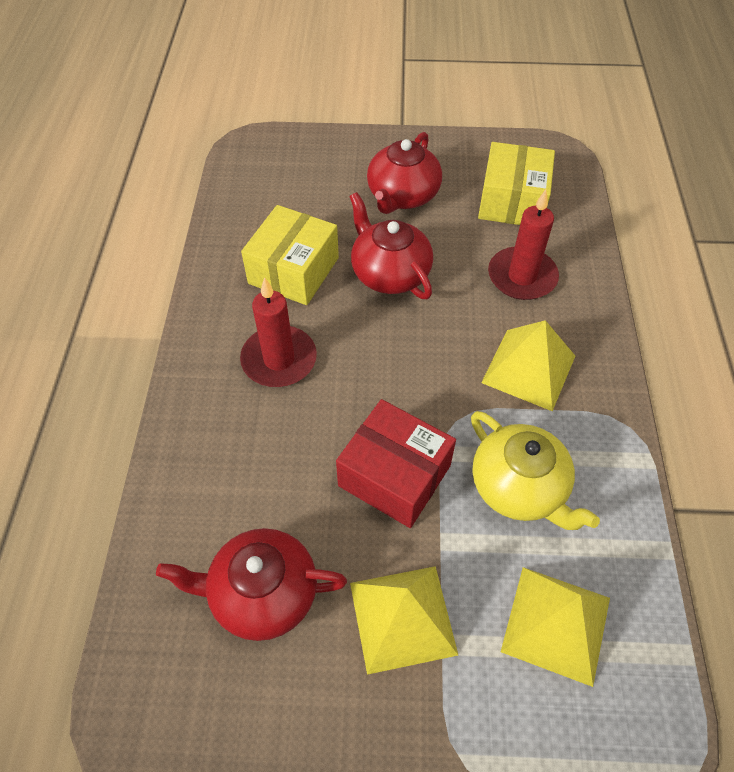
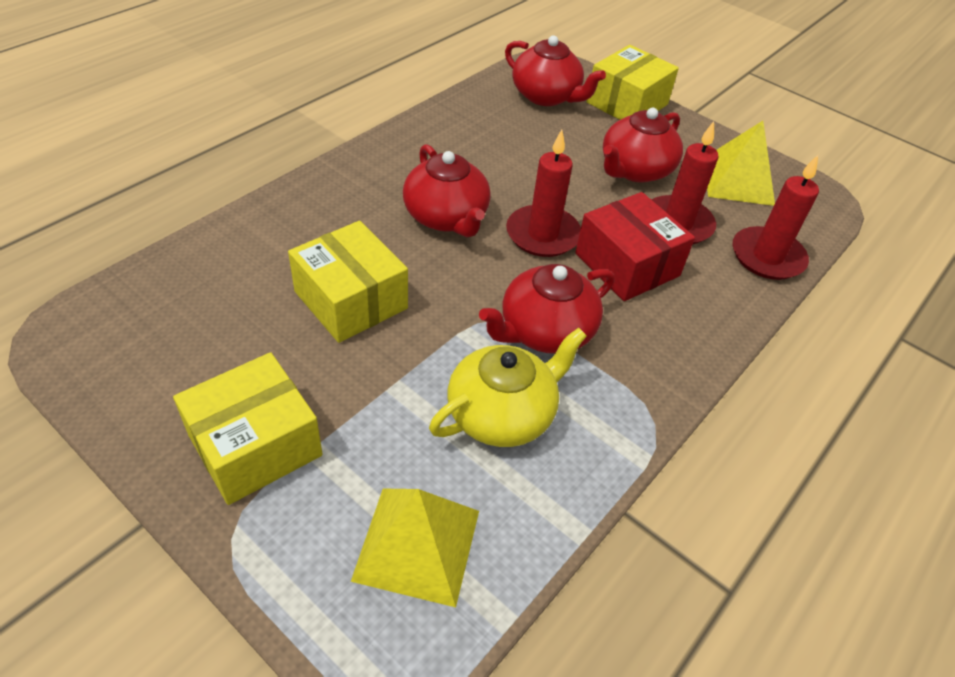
red candle: [240,277,317,387] [488,189,559,300] = 2 -> [506,130,581,257] [652,121,718,244] [733,155,819,280] = 3
red teapot: [156,528,347,641] [349,192,433,299] [367,132,442,214] = 3 -> [403,144,491,237] [479,264,614,354] [505,35,606,106] [603,107,683,183] = 4
yellow box: [241,205,339,305] [478,142,555,225] = 2 -> [173,352,323,505] [288,221,408,343] [586,45,679,120] = 3
yellow pyramid: [350,566,458,675] [481,320,575,411] [501,567,610,687] = 3 -> [351,489,479,607] [707,121,775,206] = 2

